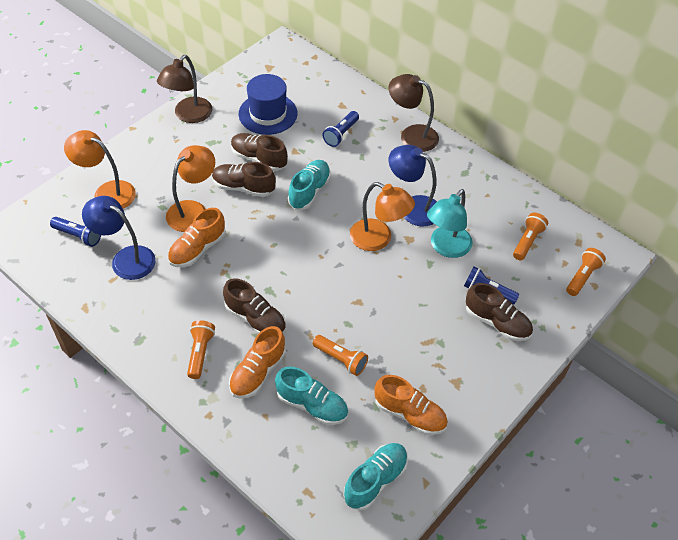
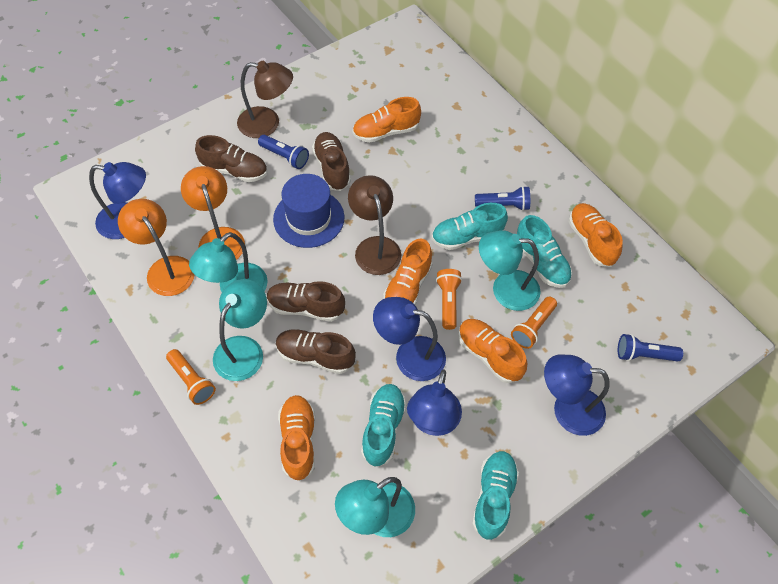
blue lamp: [82,196,156,280] [389,145,437,227] = 2 -> [89,162,146,239] [373,297,446,381] [407,370,462,436] [544,355,610,436] = 4
orange flashlight: [187,320,215,379] [313,335,368,376] [513,213,548,260] [566,248,606,296] = 4 -> [166,349,216,405] [436,269,462,330] [511,296,557,349] = 3
orange lamp: [64,130,136,209] [166,145,215,232] [350,182,415,251] = 3 -> [118,199,195,296] [181,166,245,260] = 2
orange shoe: [168,208,226,267] [229,326,286,398] [374,375,448,435] = 3 -> [278,395,315,481] [353,97,421,143] [383,238,433,305] [458,319,527,383] [569,203,623,267] = 5
turquoise lamp: [427,189,473,258] = 1 -> [189,232,268,292] [213,279,267,381] [335,477,415,537] [479,230,541,311] = 4
turquoise shoe: [275,366,348,425] [288,160,331,210] [344,443,408,510] = 3 -> [361,384,407,467] [432,203,508,250] [472,451,519,540] [517,215,572,288] = 4

